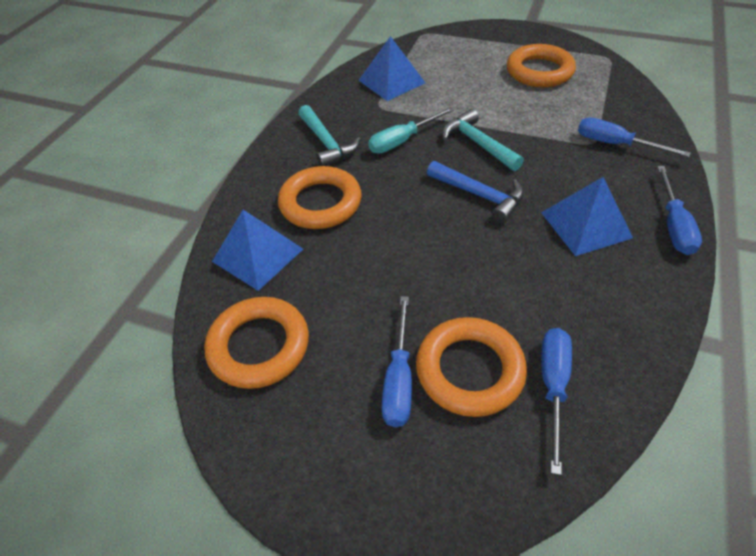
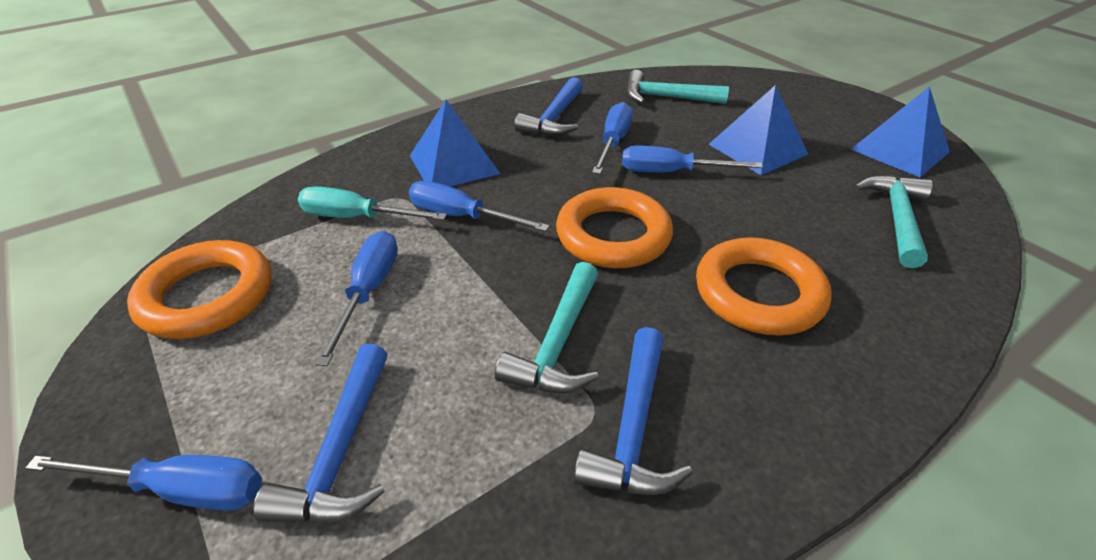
blue hammer: [427,161,524,223] = 1 -> [253,344,388,524] [515,77,583,136] [573,327,693,495] = 3
blue screwdriver: [382,296,412,427] [541,328,572,475] [578,118,691,157] [657,166,702,255] = 4 -> [25,455,262,511] [315,231,398,366] [409,181,550,232] [592,102,633,174] [622,146,763,173] = 5
orange ring: [204,297,309,389] [278,166,362,229] [416,317,527,417] [507,44,576,88] = 4 -> [127,240,272,339] [556,187,673,268] [696,237,832,336] = 3
turquoise hammer: [298,105,360,166] [442,109,524,171] = 2 -> [495,262,599,393] [626,70,729,104] [854,175,933,268] = 3

